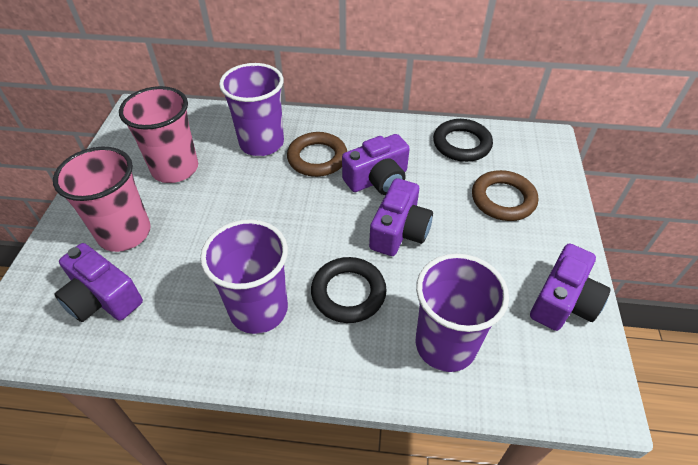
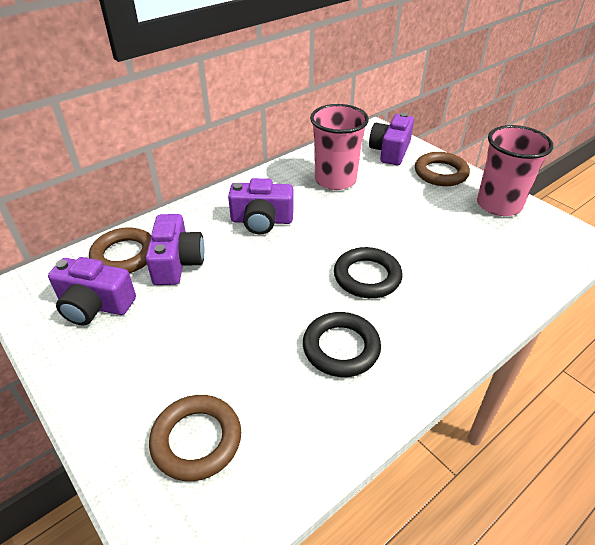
brown ring: [287,132,347,177] [472,170,538,221] = 2 -> [89,227,151,273] [149,395,241,481] [415,152,470,186] = 3
purple cup: [200,219,288,334] [219,63,284,156] [416,253,509,372] = 3 -> none = 0

